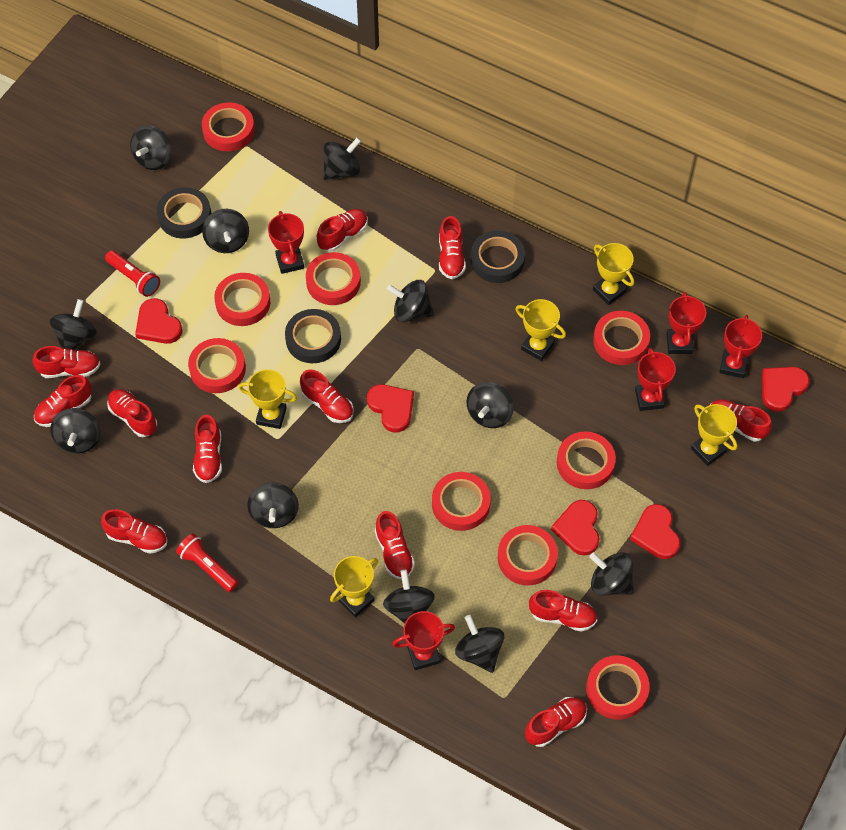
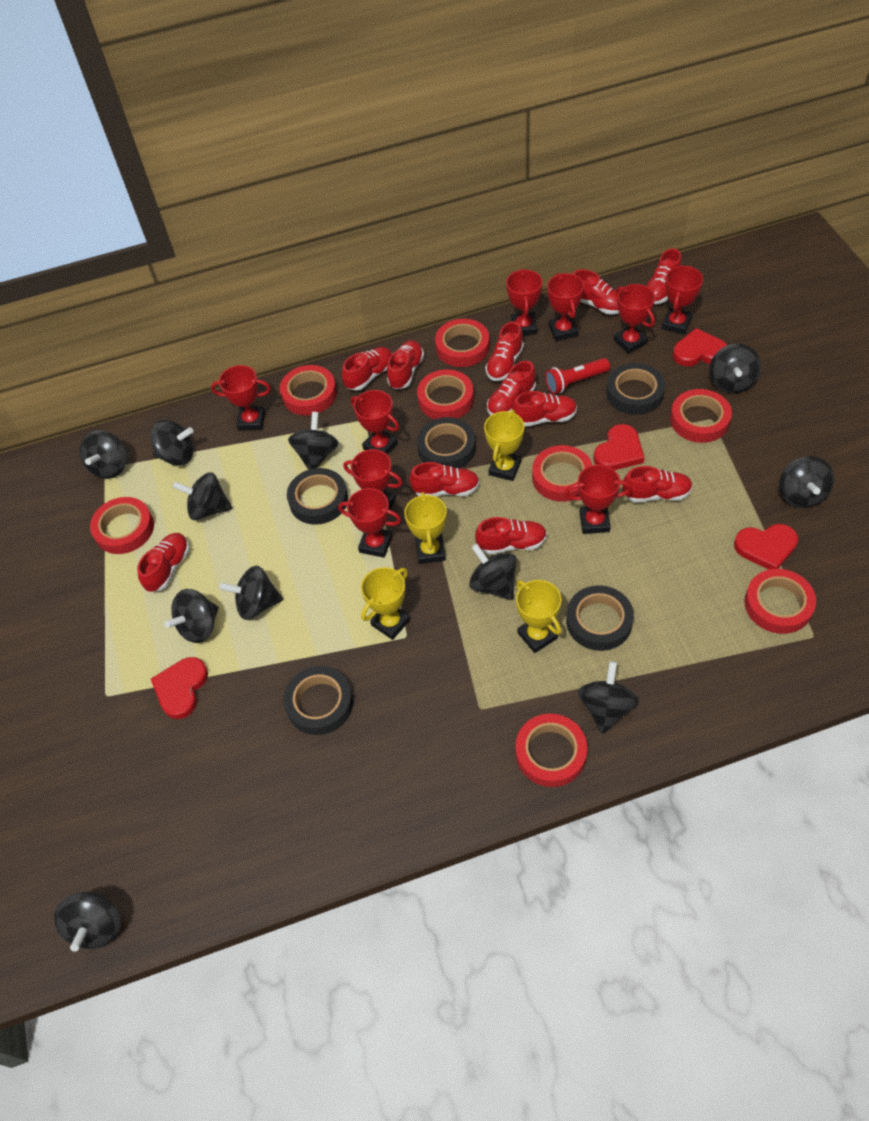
black tape: [157,187,211,239] [285,309,341,363] [471,231,525,283] = 3 -> [283,666,353,735] [287,468,348,525] [417,417,476,468] [566,585,634,651] [606,363,665,415] = 5
red flashlight: [105,250,160,297] [176,533,238,592] = 2 -> [545,358,610,394] = 1
red heart: [135,298,182,344] [367,384,414,432] [551,500,600,556] [630,504,680,559] [762,367,810,412] = 5 -> [151,657,208,719] [593,424,645,470] [673,328,727,366] [734,524,798,570] = 4
red shoe: [32,346,100,378] [34,375,92,427] [101,509,167,554] [107,389,157,437] [193,415,222,483] [300,369,354,423] [317,209,368,252] [375,511,415,579] [439,216,466,279] [525,697,587,747] [529,590,597,632] [710,399,772,442] = 12 -> [137,533,190,592] [342,347,392,391] [387,340,424,389] [409,462,480,496] [475,517,547,554] [485,321,524,381] [487,361,536,416] [512,391,577,427] [573,269,619,314] [622,466,693,503] [647,248,682,304] = 11
red tape: [188,338,246,393] [202,102,255,151] [214,273,270,326] [306,252,361,305] [432,472,491,531] [498,525,558,586] [557,431,616,489] [586,655,650,720] [593,311,650,365] = 9 -> [90,497,154,554] [280,365,337,415] [417,369,474,419] [435,319,490,367] [516,714,587,787] [532,445,592,502] [670,389,732,443] [744,569,816,634] = 8
red trophy: [268,211,304,274] [392,611,455,670] [635,348,676,411] [666,292,706,354] [719,315,762,378] = 5 -> [211,365,271,431] [338,488,401,558] [343,449,403,510] [351,390,399,455] [506,269,543,335] [547,273,584,341] [565,465,631,534] [614,284,655,354] [662,266,703,335] = 9
yellow trophy: [238,369,297,429] [330,556,378,617] [515,299,566,361] [593,243,634,305] [691,404,737,466] = 5 -> [361,567,410,640] [404,492,447,564] [484,410,524,481] [516,580,562,653] = 4

